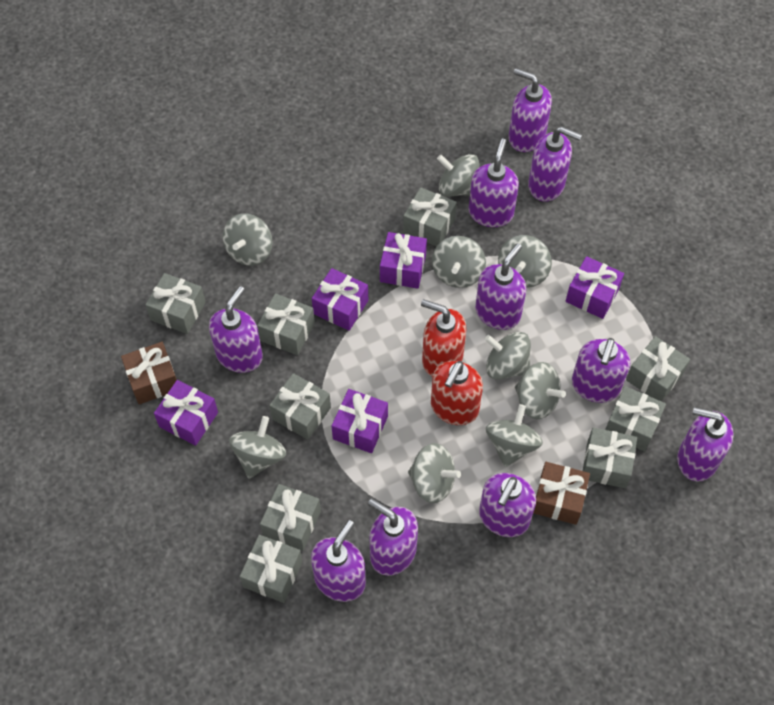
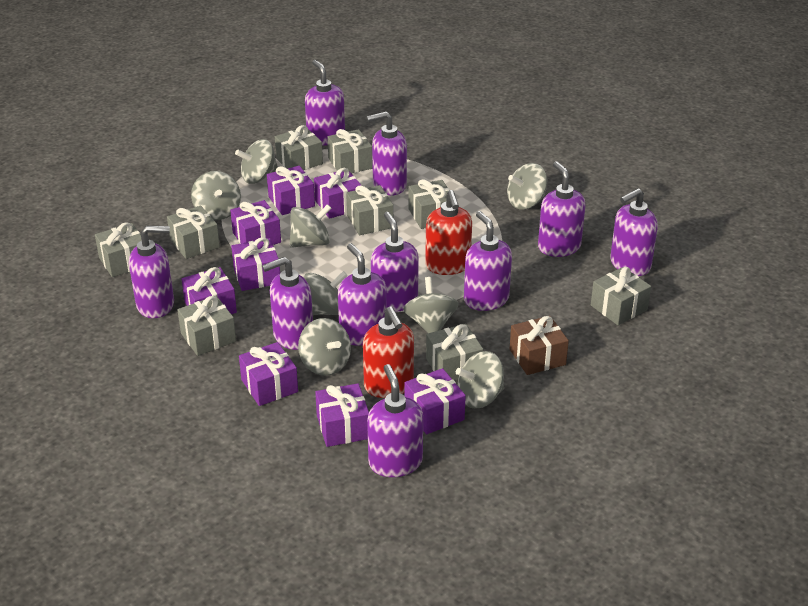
brown gift: [121,342,177,404] [533,462,590,525] = 2 -> [510,316,569,375] = 1
grey spinning top: [223,213,272,266] [229,416,286,478] [408,443,461,503] [432,236,486,288] [437,154,479,197] [485,332,531,380] [486,404,543,467] [498,235,552,288] [515,362,566,419] = 9 -> [191,171,241,220] [235,139,278,184] [289,204,331,248] [298,318,351,376] [304,271,348,315] [403,277,459,333] [456,351,504,409] [507,163,547,209] = 8
purple gift: [154,380,218,446] [312,268,368,331] [332,389,388,453] [380,232,427,289] [566,256,624,319] = 5 -> [182,267,237,314] [230,200,281,245] [231,237,280,291] [239,342,298,406] [267,166,315,215] [314,168,362,219] [315,383,369,447] [405,368,466,434] = 8

